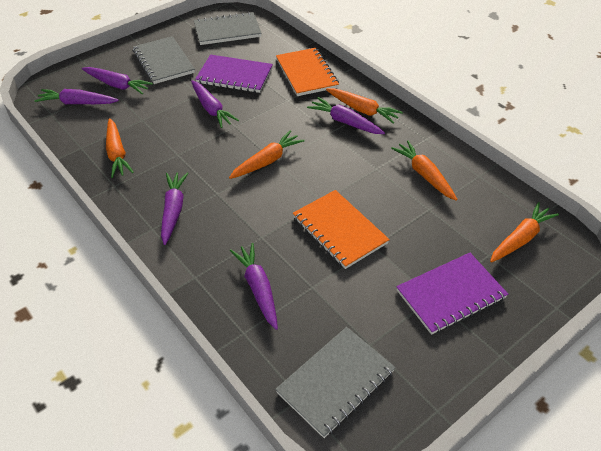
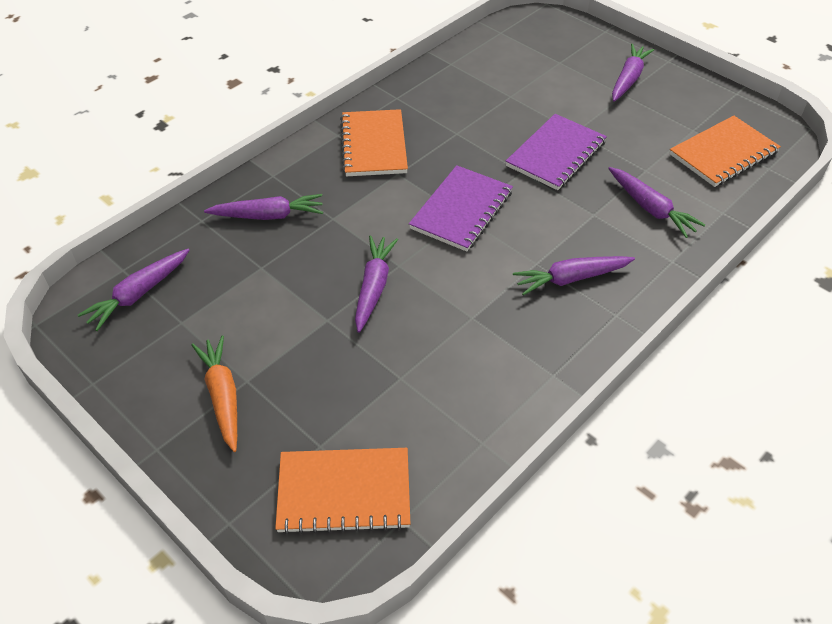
grey notebook: [133,36,195,84] [194,12,262,45] [275,327,396,438] = 3 -> none = 0
orange carrot: [106,118,134,178] [229,131,305,179] [326,88,403,124] [391,140,457,201] [490,202,559,262] = 5 -> [192,336,237,452] = 1
orange notebook: [276,48,339,96] [293,190,390,269] = 2 -> [275,448,410,534] [340,109,408,176] [670,115,781,187] = 3

